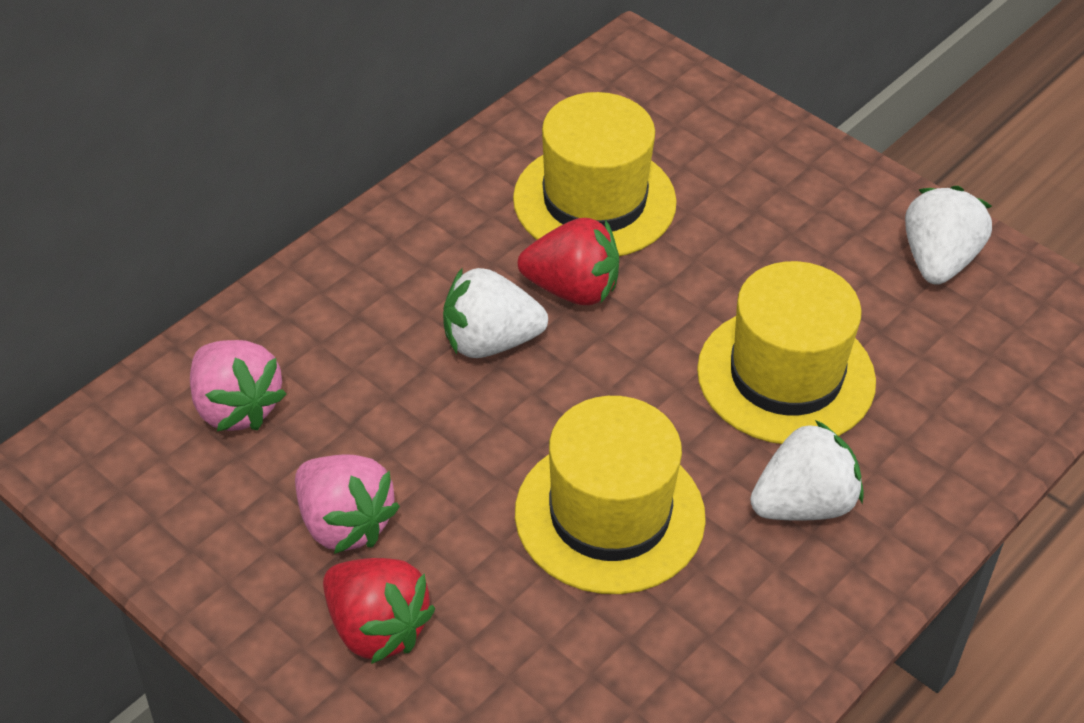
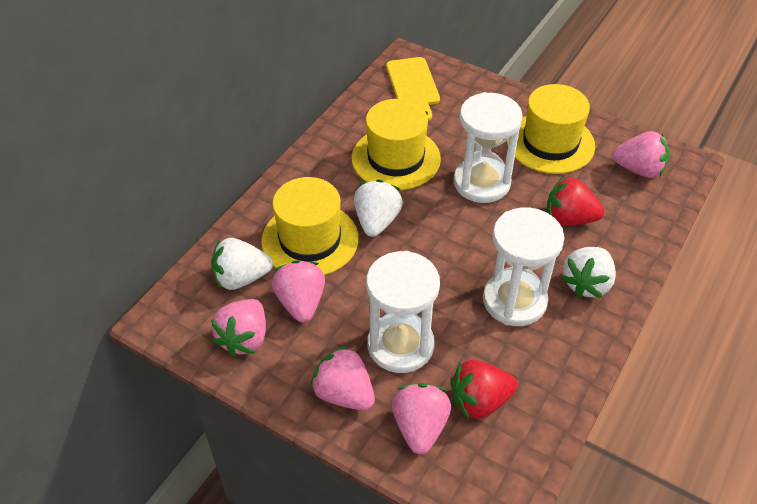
pink strawberry: [190,340,287,431] [295,455,400,554] = 2 -> [211,299,266,357] [272,260,325,322] [310,346,375,410] [392,383,451,454] [612,131,670,178] = 5
white hourglass: none = 0 -> [366,251,440,373] [454,92,523,203] [483,207,564,326] = 3
yellow cutting board: none = 0 -> [386,57,440,121] = 1

